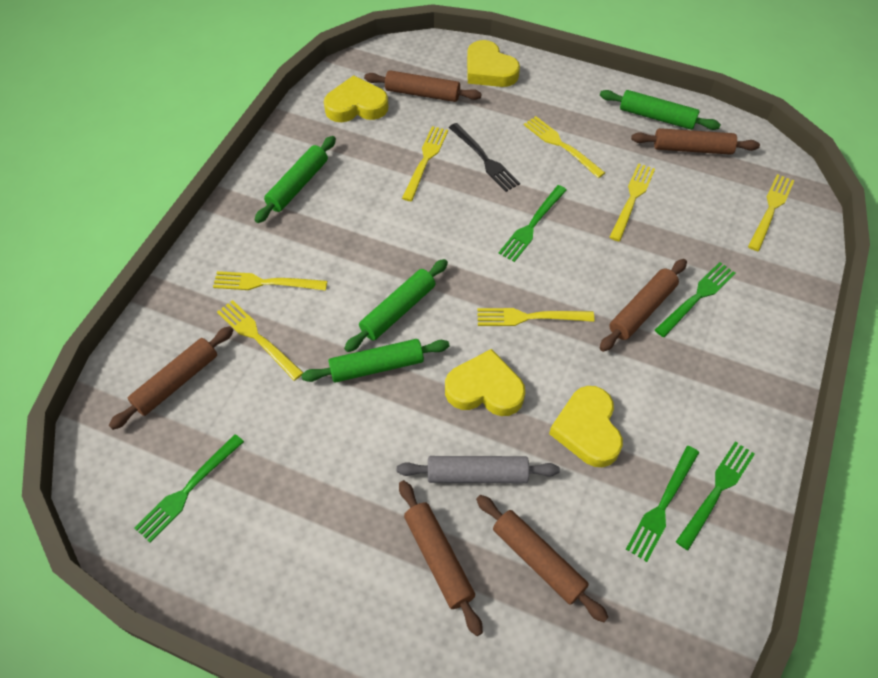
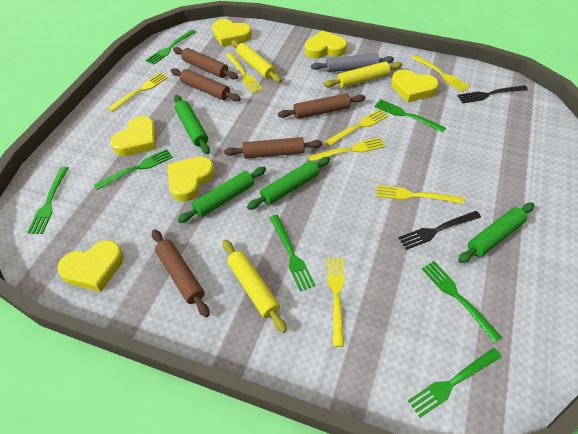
black fork: [449,123,520,192] = 1 -> [398,211,481,250] [457,85,528,104] = 2
brown rolling pin: [109,326,234,430] [364,70,482,102] [399,480,483,636] [476,495,609,622] [600,259,687,352] [631,128,760,155] = 6 -> [152,229,210,317] [171,68,241,102] [173,47,238,79] [224,137,322,158] [278,93,365,119] = 5
green fork: [134,434,244,542] [498,185,567,262] [626,446,699,562] [655,262,735,337] [676,441,755,550] = 5 -> [27,167,68,234] [94,149,173,190] [146,30,196,65] [270,215,315,291] [374,99,446,133] [408,348,502,418] [422,261,502,343] = 7
yellow heart: [324,75,389,122] [445,349,525,416] [467,40,520,87] [549,386,623,467] = 4 -> [58,240,124,292] [111,116,156,156] [168,157,214,202] [212,19,252,47] [305,30,347,59] [391,70,439,103] = 6
yellow rolling pin: none = 0 -> [223,240,287,333] [231,40,282,83] [324,61,402,88] = 3

